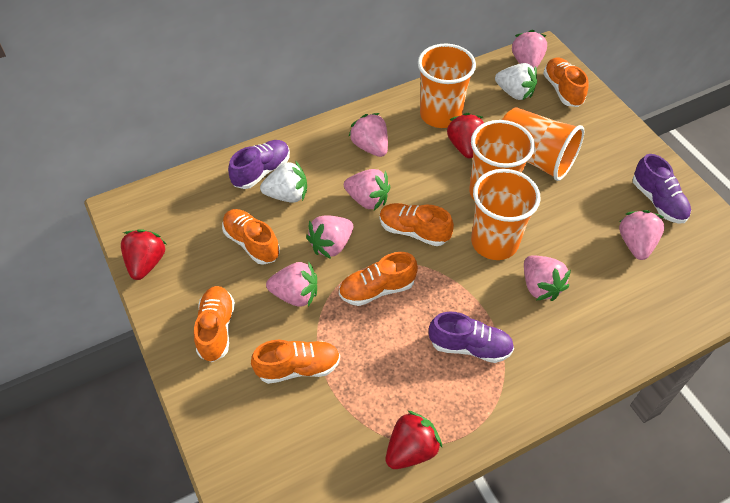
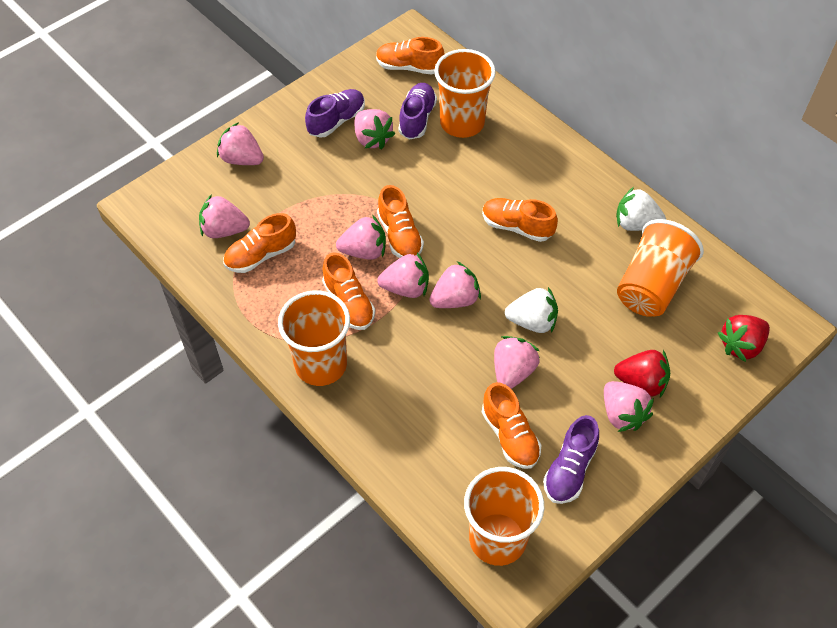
pink strawberry: [266,262,317,307] [306,215,353,259] [344,169,390,210] [348,113,388,157] [512,30,547,68] [524,256,571,301] [619,210,664,260] = 7 -> [199,194,250,238] [217,122,264,165] [336,215,386,260] [354,109,395,149] [377,253,429,298] [429,261,481,308] [494,336,540,389] [604,381,654,432] = 8
red strawberry: [121,229,166,280] [386,410,442,469] [447,113,484,158] = 3 -> [614,350,670,397] [718,315,770,362] = 2

